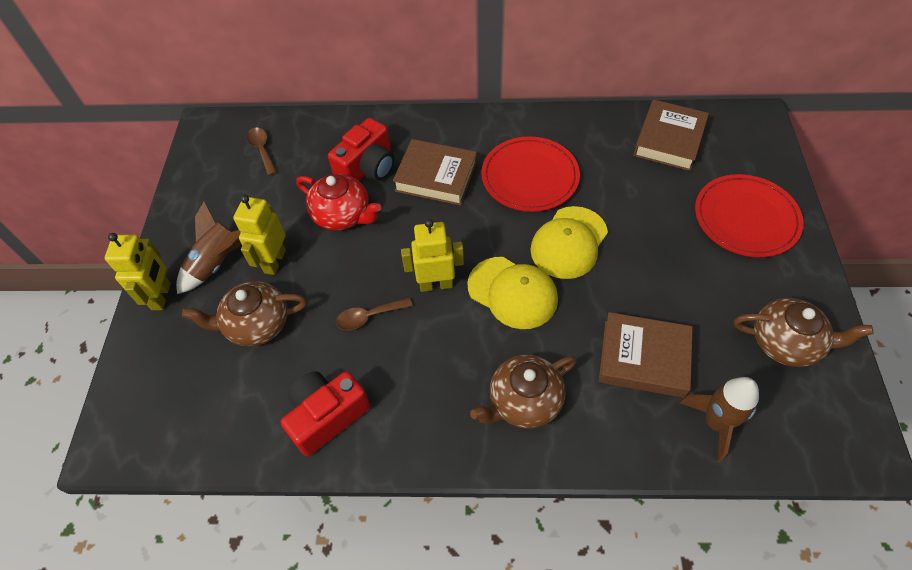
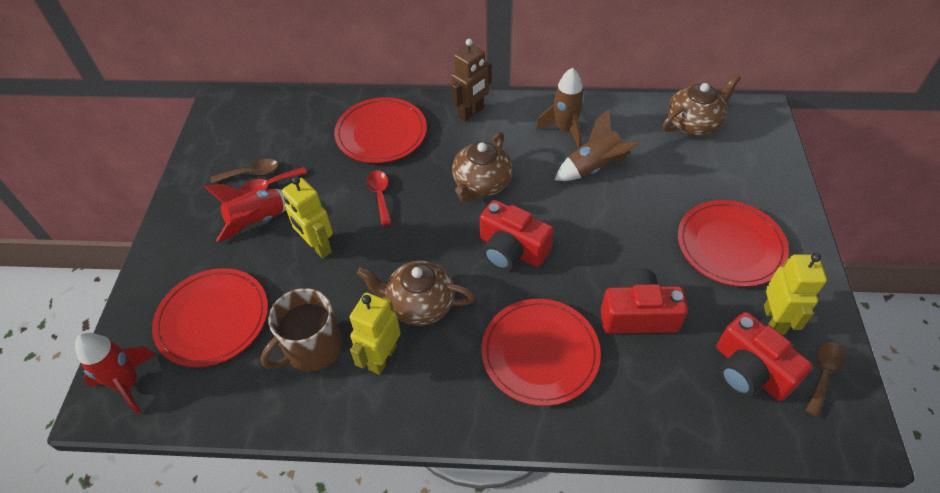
brown book: [393,139,477,206] [599,312,693,398] [633,99,709,171] = 3 -> none = 0
brown mug: none = 0 -> [261,288,342,371] = 1
brown robot: none = 0 -> [451,39,491,122] = 1
red camera: [281,371,370,456] [328,118,395,181] = 2 -> [480,200,554,271] [601,268,688,334] [716,312,813,401] = 3
red plate: [481,136,580,212] [695,174,804,257] = 2 -> [152,268,268,367] [334,97,427,163] [482,299,601,406] [678,200,789,287] = 4
red rocket: none = 0 -> [75,333,156,415] [204,184,286,242] = 2
red spoon: none = 0 -> [240,167,307,193] [367,170,392,226] = 2
red teapot: [296,174,381,230] = 1 -> none = 0
yellow cap: [467,257,558,329] [530,206,608,279] = 2 -> none = 0

